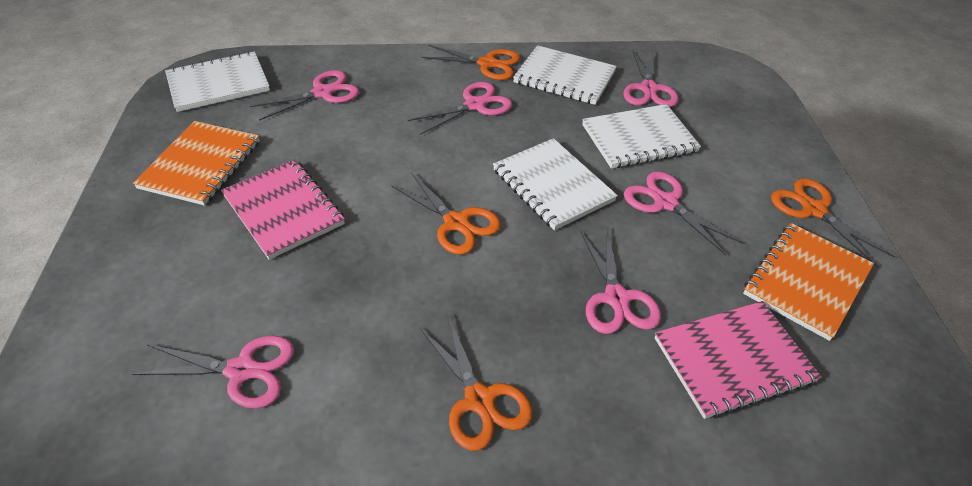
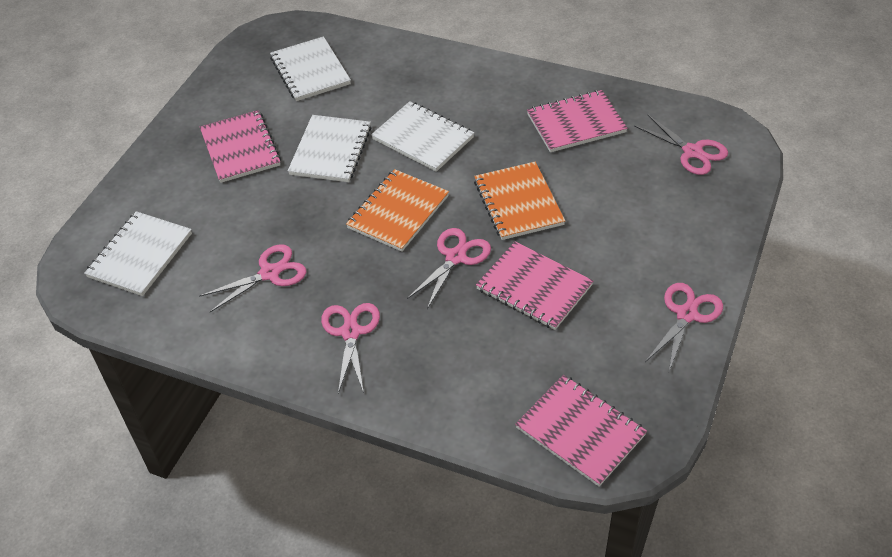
orange scissors: [391,172,501,255] [419,315,533,451] [422,45,520,80] [771,178,895,268] = 4 -> none = 0
pink notebook: [221,159,345,260] [655,301,822,419] = 2 -> [200,110,281,183] [476,241,593,330] [515,375,647,486] [527,90,628,152] = 4
pink scissors: [132,336,294,408] [250,70,359,121] [408,82,512,135] [580,227,661,334] [623,50,679,107] [624,171,743,255] = 6 -> [199,244,306,312] [321,303,380,393] [407,228,491,309] [634,115,728,175] [645,283,723,371] = 5

